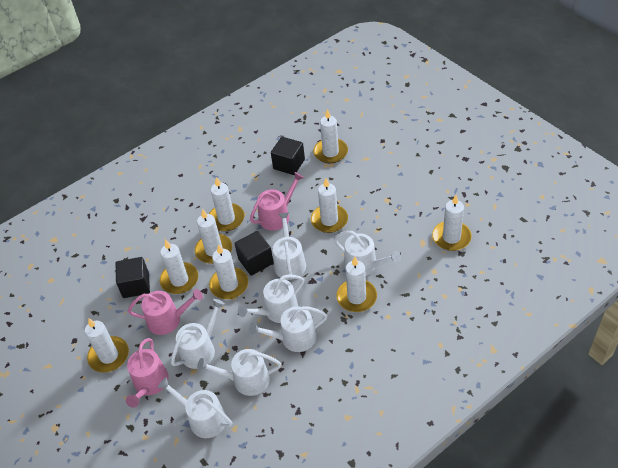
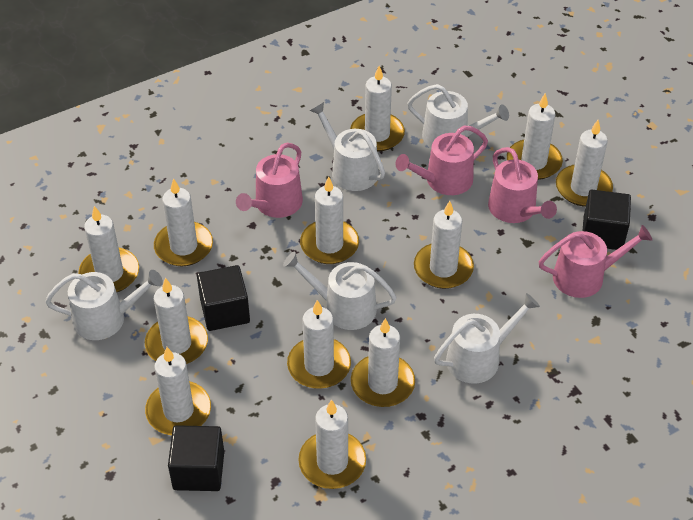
pink watering can: [126,338,169,408] [128,289,203,335] [250,172,304,231] = 3 -> [236,143,303,218] [395,126,488,195] [488,147,557,223] [539,225,652,298] = 4
white candle: [85,318,129,373] [160,239,198,294] [195,209,232,264] [209,177,244,232] [209,244,248,299] [311,178,348,233] [313,109,348,164] [336,256,377,312] [432,195,472,251] = 9 -> [78,206,139,292] [145,278,208,364] [145,347,211,435] [154,178,213,266] [287,300,351,389] [298,399,366,489] [300,176,359,264] [350,66,405,151] [351,318,415,407] [414,201,474,289] [507,93,563,180] [556,120,613,206] = 12
white watering can: [158,377,232,438] [171,299,225,369] [197,349,281,396] [238,275,304,323] [249,306,328,352] [273,212,306,280] [334,231,401,276] = 7 -> [45,270,163,340] [283,251,397,330] [309,102,385,191] [407,84,509,148] [434,293,540,384] = 5

